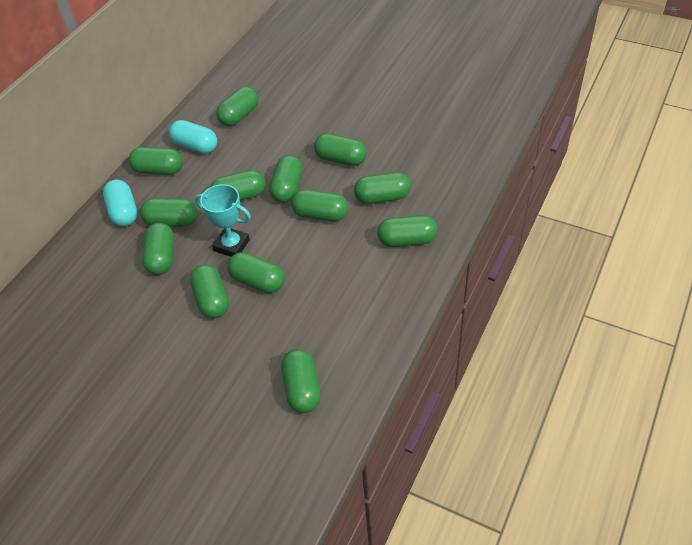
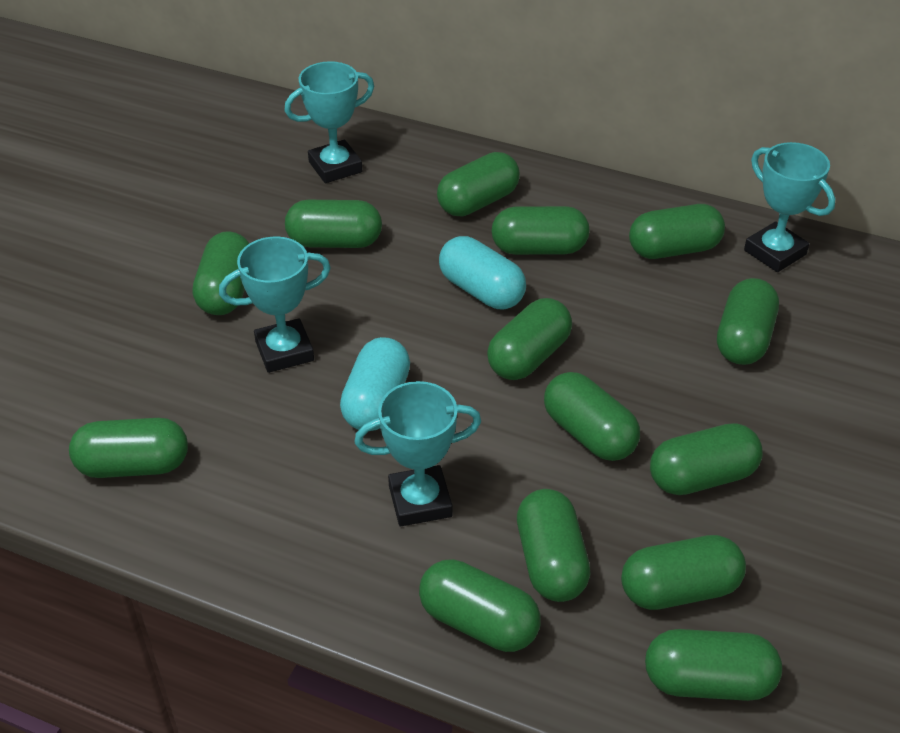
green capsule: [129,147,183,175] [140,198,198,227] [142,223,174,275] [190,264,229,318] [210,170,266,201] [216,86,258,126] [227,252,285,293] [269,155,303,203] [281,349,321,413] [291,189,348,221] [314,133,367,166] [354,172,411,204] [377,215,437,247] = 13 -> [69,418,188,478] [193,231,249,315] [285,200,382,248] [419,559,540,652] [437,152,520,217] [487,298,572,380] [491,206,589,255] [517,489,591,602] [544,372,640,461] [621,535,746,610] [629,204,725,259] [645,629,782,701] [650,423,763,495] [717,278,779,365] = 14
turquoise trophy: [194,184,251,257] = 1 -> [219,237,331,373] [284,61,374,183] [354,381,481,527] [744,142,836,272] = 4

